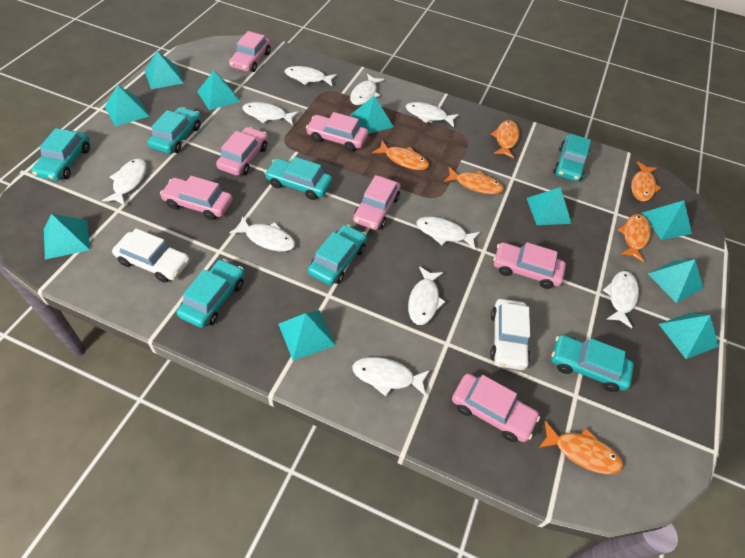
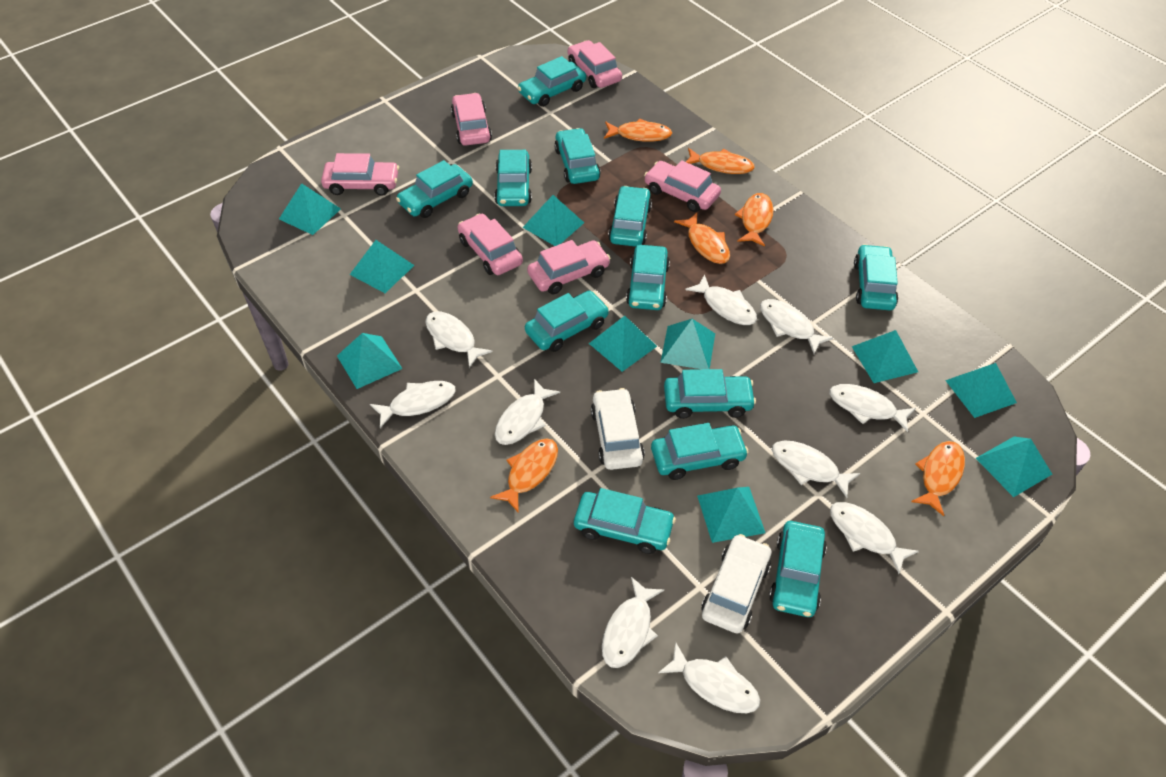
pink car: [160,176,233,220] [216,127,268,176] [229,31,271,72] [306,112,368,152] [353,175,400,230] [452,373,540,442] [493,242,566,289] = 7 -> [321,153,399,196] [451,93,492,146] [457,214,523,275] [527,240,610,294] [568,40,622,88] [644,160,721,212] = 6
turquoise car: [32,128,90,181] [148,107,201,154] [177,259,244,328] [265,157,332,200] [308,225,367,285] [552,335,634,392] [553,134,591,182] = 7 -> [396,160,473,218] [494,150,532,206] [518,56,586,107] [525,291,609,352] [554,128,601,184] [574,488,676,554] [608,186,652,247] [626,245,670,310] [651,423,748,480] [664,369,756,419] [769,521,827,617] [854,244,898,310] = 12

